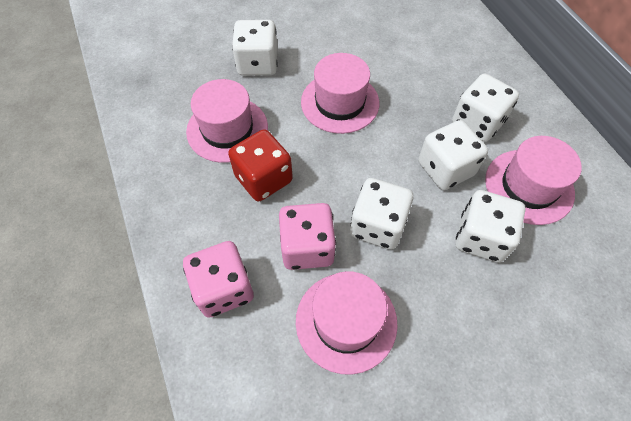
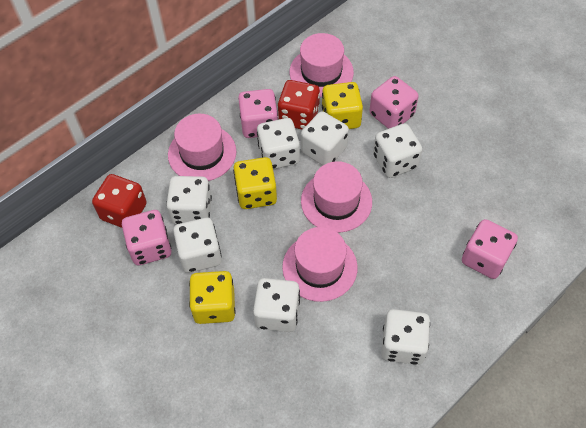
pink dice: [183,241,254,318] [279,203,336,270] = 2 -> [122,210,171,265] [238,89,278,138] [369,76,419,129] [462,219,518,279] = 4
red dice: [228,129,293,202] = 1 -> [92,174,147,228] [278,80,320,130] = 2
white dice: [232,20,278,76] [350,178,413,250] [418,120,488,190] [452,74,519,142] [455,190,526,262] = 5 -> [166,176,212,225] [173,218,222,273] [253,278,300,332] [257,118,300,169] [301,111,349,165] [373,123,422,178] [381,309,430,365] = 7
yellow dice: none = 0 -> [189,271,235,324] [233,157,277,209] [322,82,363,129] = 3

